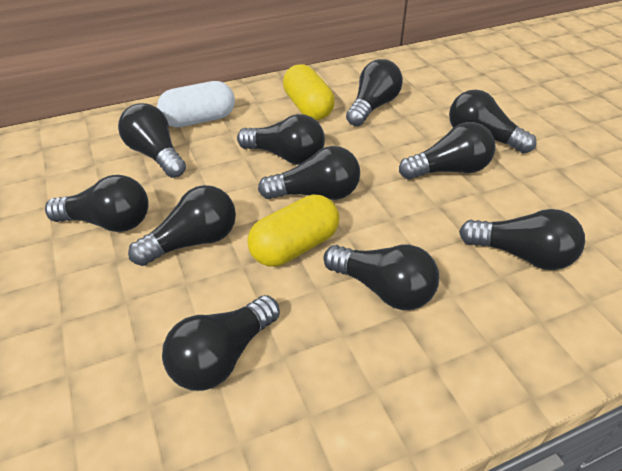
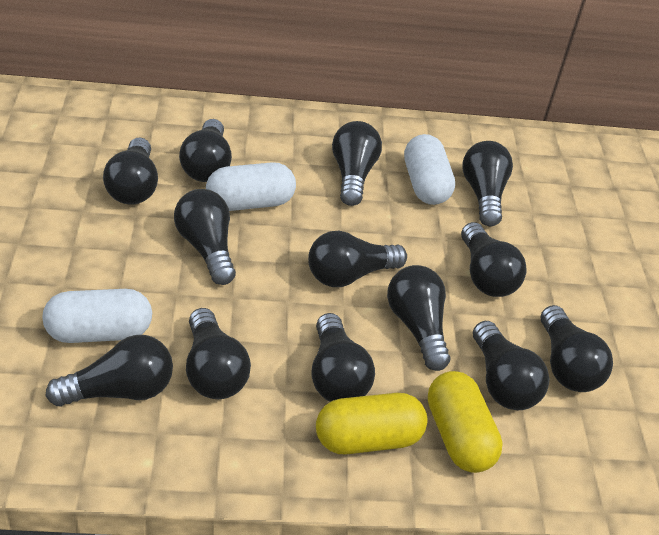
black light bulb: [45,175,149,232] [118,103,186,178] [128,185,236,266] [162,295,280,391] [237,114,325,165] [258,146,360,200] [323,245,439,310] [346,59,403,126] [399,122,496,180] [449,89,536,154] [459,209,585,270] = 11 -> [46,335,173,406] [103,137,158,205] [174,189,236,285] [179,119,232,182] [186,308,251,399] [308,231,407,287] [311,313,375,402] [332,121,382,206] [387,265,451,371] [461,222,527,297] [462,141,513,226] [473,321,549,410] [541,305,613,392] = 13
white capsule: [157,81,235,127] = 1 -> [42,289,152,343] [206,162,296,211] [404,134,455,205] = 3

